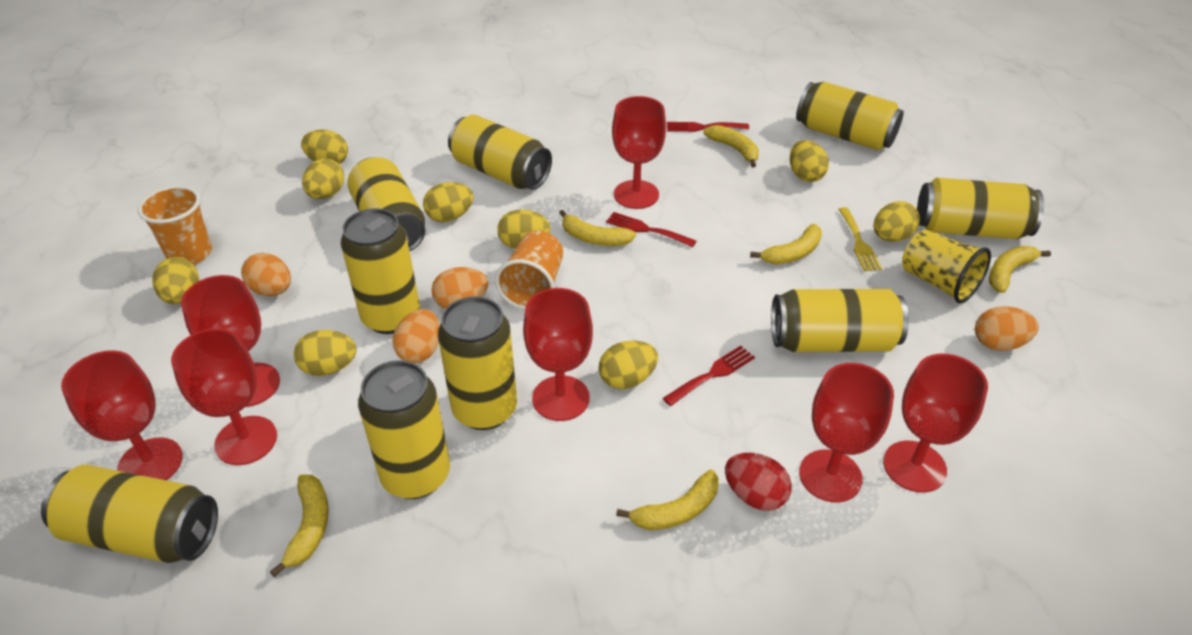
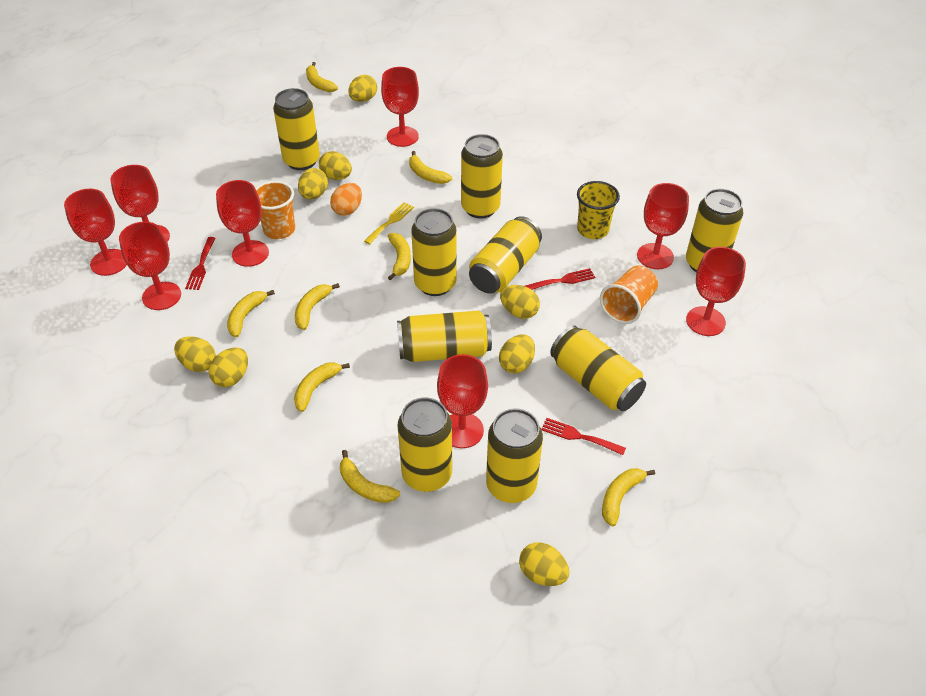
orange egg: [241,253,291,296] [392,309,440,363] [431,267,488,309] [975,306,1039,351] = 4 -> [330,183,362,216] = 1
red egg: [725,453,792,511] = 1 -> none = 0
red goblet: [61,350,183,480] [171,328,277,465] [181,275,280,407] [523,288,593,421] [612,96,666,209] [799,363,894,502] [883,354,988,493] = 7 -> [64,189,127,276] [111,165,170,242] [119,222,181,310] [216,180,269,267] [381,67,419,147] [437,354,488,448] [637,183,689,269] [686,247,746,336] = 8
yellow banana: [270,474,329,577] [559,210,636,246] [616,470,719,530] [703,125,759,167] [750,224,822,264] [989,246,1051,293] = 6 -> [227,290,275,337] [294,362,350,412] [295,283,340,330] [306,62,338,92] [340,450,400,503] [388,233,411,281] [409,151,452,184] [602,468,655,526] = 8
yellow egg: [152,257,199,304] [294,330,357,376] [301,129,348,164] [302,159,344,199] [423,182,474,222] [497,209,550,249] [599,341,658,389] [790,140,829,182] [874,201,920,242] = 9 -> [174,336,216,372] [209,347,248,387] [298,168,328,199] [319,151,352,180] [348,75,377,102] [499,334,535,373] [500,285,540,319] [519,542,569,586] = 8

